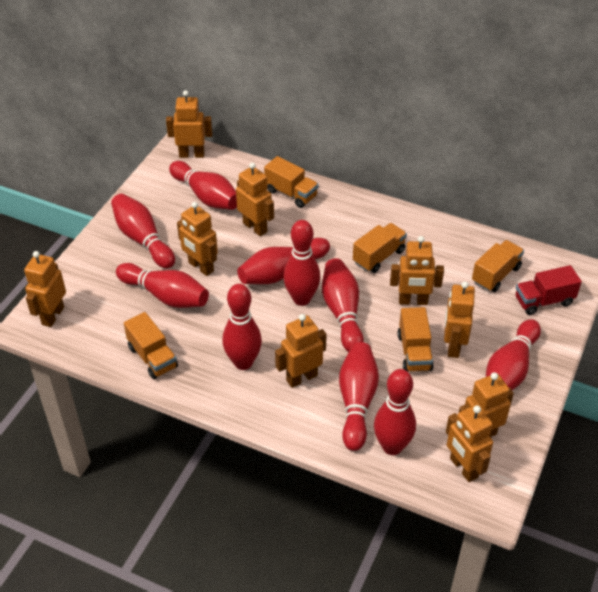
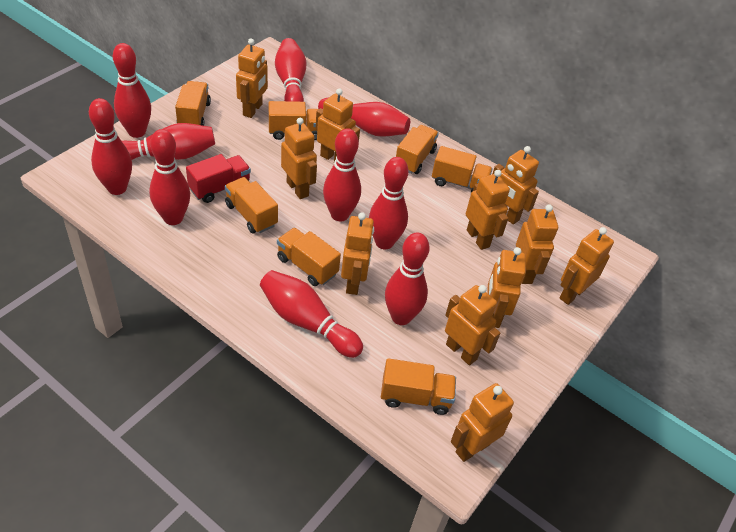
orange robot: [24,251,66,327] [166,90,212,158] [177,202,218,276] [236,163,274,236] [275,314,327,388] [390,236,444,305] [444,282,475,358] [446,405,493,482] [459,372,514,437] = 9 -> [236,38,268,118] [281,118,317,199] [315,88,360,162] [341,212,374,295] [445,285,500,365] [451,383,514,462] [466,170,510,250] [487,247,526,328] [493,146,539,225] [516,204,558,284] [560,227,614,305] = 11
orange truck: [124,312,178,379] [264,156,319,208] [353,223,407,273] [397,307,434,372] [472,240,524,292] = 5 -> [175,81,211,126] [225,177,278,233] [269,101,319,140] [277,228,341,286] [381,358,456,415] [396,125,439,174] [432,146,493,192] = 7

